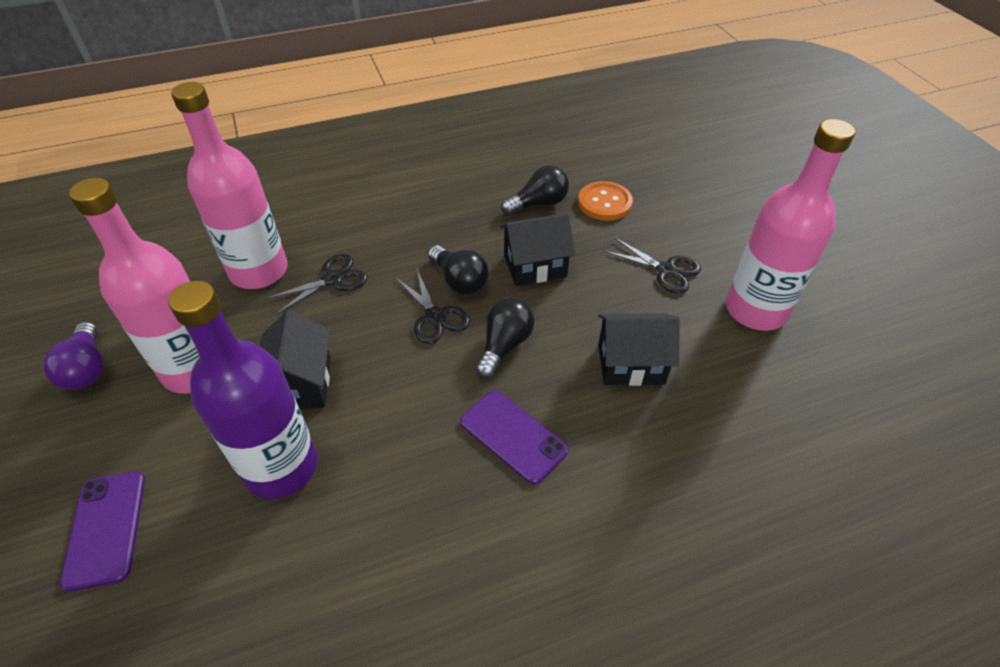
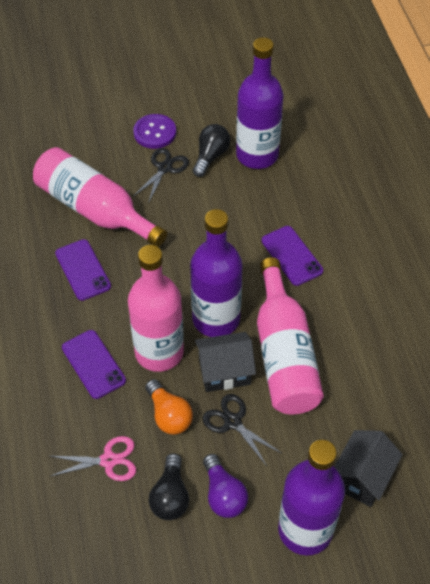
black house: [260,310,331,409] [500,213,575,286] [598,313,680,386] = 3 -> [195,332,256,392] [334,430,403,507] = 2
black light bulb: [428,245,489,295] [475,298,534,379] [501,165,569,215] = 3 -> [149,453,189,520] [193,124,230,177] = 2
black scissors: [265,254,367,315] [395,269,470,344] [603,237,701,294] = 3 -> [134,148,189,203] [203,394,281,466] = 2
orange button: [578,181,633,221] = 1 -> none = 0
orange light bulb: none = 0 -> [145,379,193,435] = 1
pink scissors: none = 0 -> [49,436,136,481] = 1
purple bottle: [168,281,318,499] = 1 -> [190,209,243,337] [236,37,283,169] [278,440,345,556] = 3
purple button: none = 0 -> [133,114,176,149] = 1
purple phone: [60,471,145,592] [460,390,569,484] = 2 -> [55,239,111,301] [62,330,126,399] [262,226,323,286] = 3

